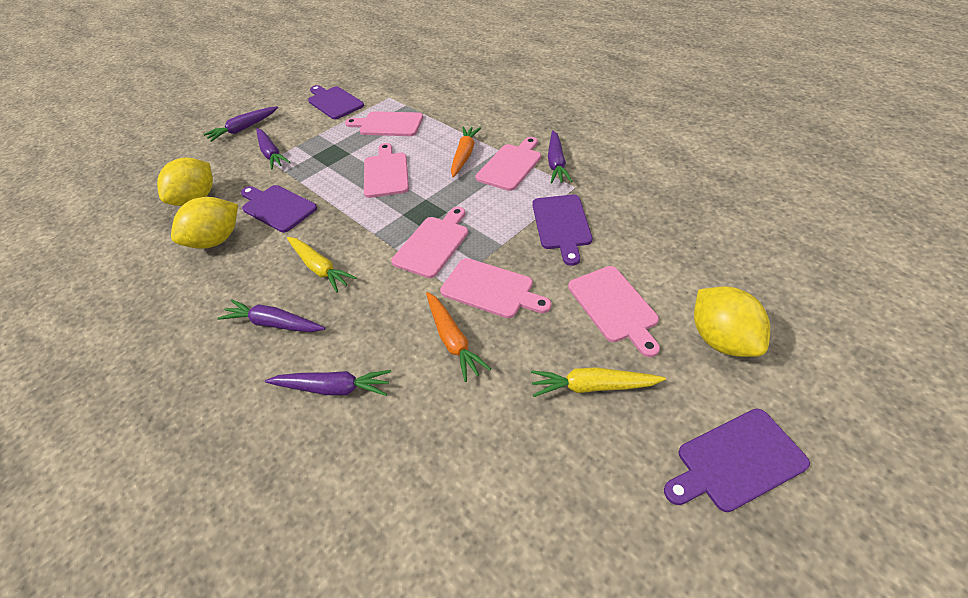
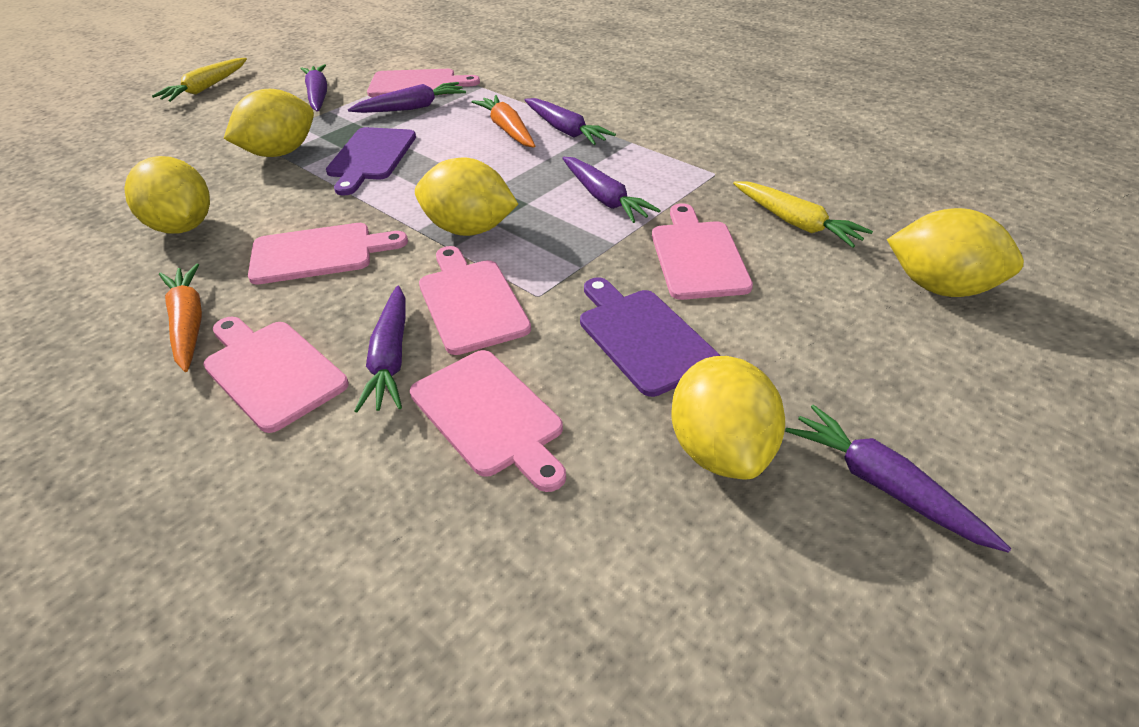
purple carrot: [203,106,278,142] [217,300,325,332] [256,128,290,169] [265,370,391,396] [548,130,572,183] = 5 -> [300,64,327,112] [348,82,466,113] [354,286,406,412] [525,98,616,145] [562,157,661,223] [785,405,1011,553] = 6
purple cutting board: [241,185,317,232] [308,85,364,119] [532,194,592,266] [664,409,810,512] = 4 -> [326,127,416,195] [580,277,720,397] = 2
yellow lemon: [157,158,213,206] [171,197,238,249] [694,286,770,357] = 3 -> [124,156,210,234] [224,89,314,157] [415,158,518,236] [671,356,785,480] [887,208,1024,297] = 5

